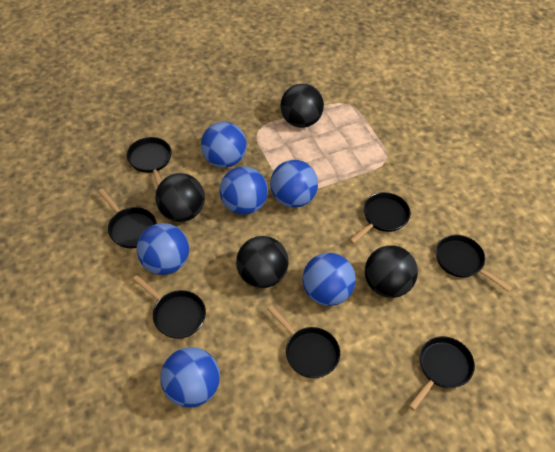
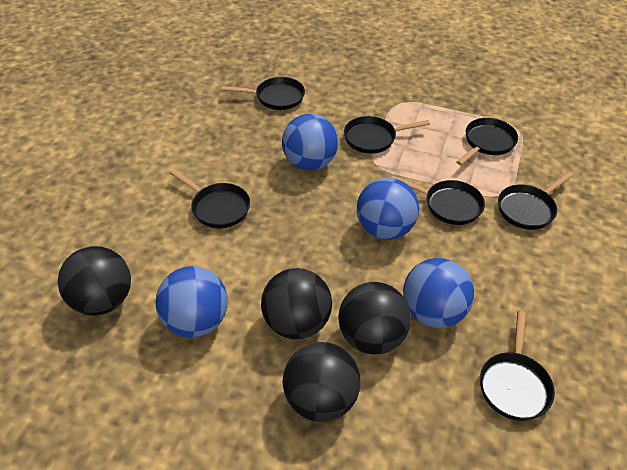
blue ball: [137,223,189,275] [161,347,220,408] [201,122,247,168] [220,166,268,215] [270,160,318,208] [302,253,356,306] = 6 -> [155,266,228,338] [282,114,338,171] [357,178,419,240] [403,258,474,328] = 4

